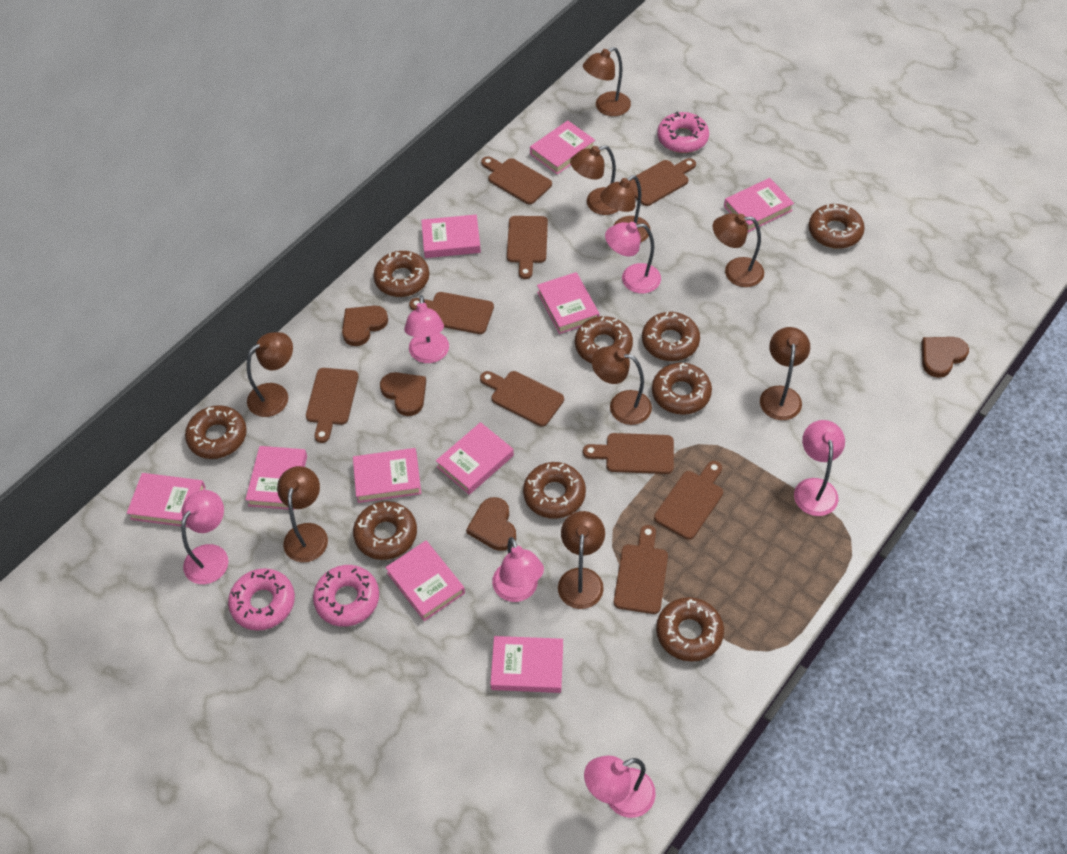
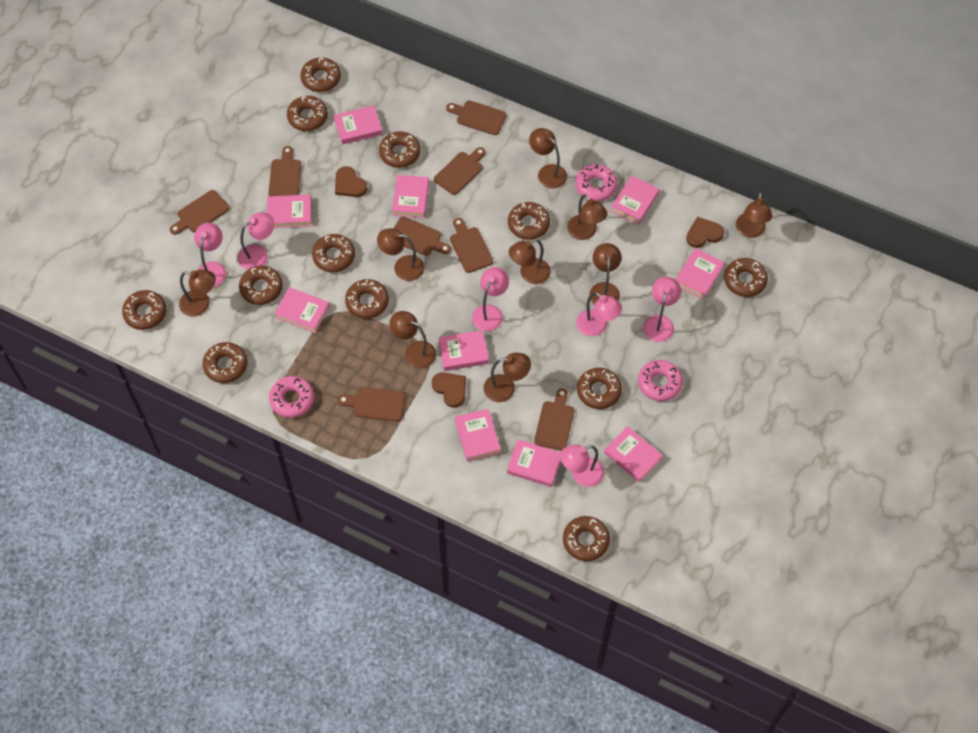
brown cutting board: [306,368,359,443] [409,292,494,334] [480,371,564,427] [481,156,552,204] [507,216,548,279] [583,433,674,474] [614,525,668,614] [630,158,696,206] [654,461,723,540] = 9 -> [170,190,229,235] [268,146,301,197] [338,387,405,422] [394,216,451,256] [434,147,486,195] [446,100,507,135] [450,218,493,273] [534,388,574,451] = 8
brown donut: [185,405,247,459] [353,501,417,560] [373,251,429,297] [523,462,586,519] [575,316,633,364] [642,312,700,361] [652,363,712,415] [656,597,724,662] [809,204,865,249] = 9 -> [122,290,166,330] [203,342,247,383] [239,266,283,305] [287,96,328,131] [300,57,341,92] [312,234,355,273] [345,279,389,319] [379,131,420,168] [508,202,550,240] [563,516,610,561] [577,368,622,409] [724,258,768,297] = 12
brown heart: [342,306,388,346] [380,372,426,416] [466,497,516,551] [922,337,969,378] = 4 -> [335,166,368,197] [432,372,466,408] [686,217,724,248] = 3

